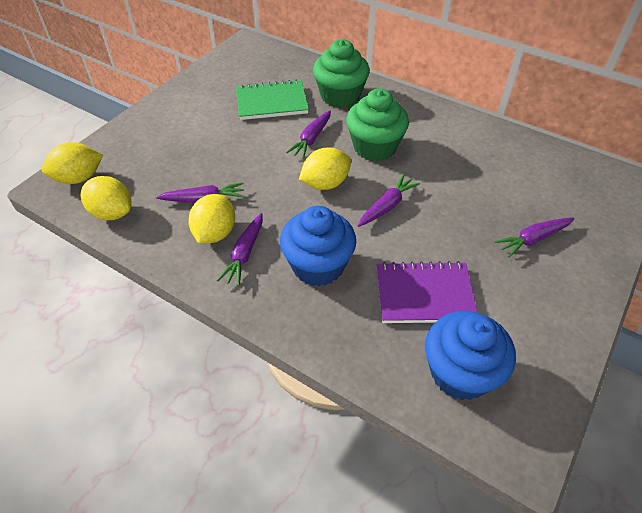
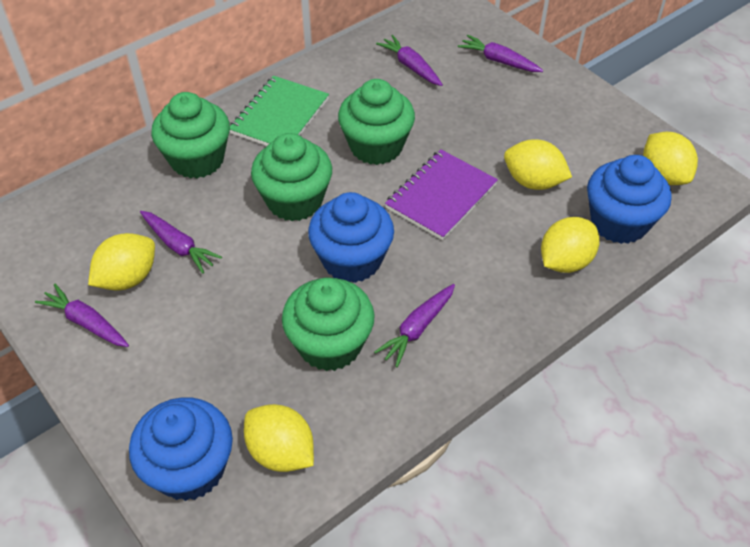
blue cupcake: [280,206,356,286] [425,311,516,400] = 2 -> [129,397,233,501] [308,192,394,283] [587,155,672,244] = 3
green cupcake: [313,39,370,108] [346,89,409,161] = 2 -> [151,92,230,179] [251,133,332,221] [282,278,375,371] [338,79,415,165] = 4
yellow lemon: [42,142,103,184] [81,176,132,220] [188,194,235,243] [299,147,351,190] = 4 -> [88,233,155,290] [244,404,314,472] [504,139,572,190] [541,217,599,273] [643,132,698,185] = 5

